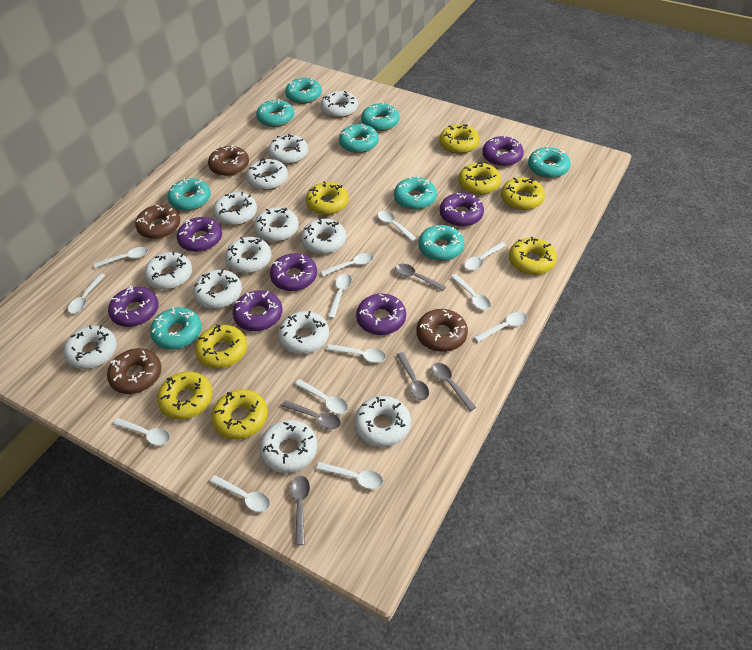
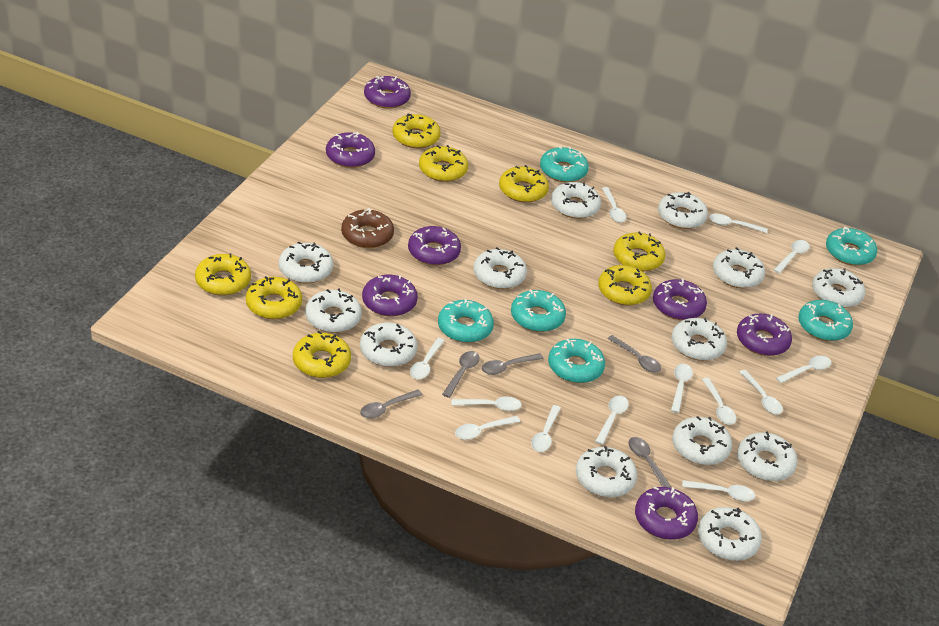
brown donut: [107,348,162,394] [135,205,180,239] [208,145,249,176] [417,309,468,352] = 4 -> [341,208,394,248] = 1
turquoise donut: [150,307,202,350] [167,178,211,211] [256,99,294,127] [285,78,322,104] [339,124,379,153] [361,102,400,131] [394,176,437,210] [418,225,465,261] [528,146,571,178] = 9 -> [438,299,494,343] [511,289,566,332] [540,146,589,182] [548,339,605,383] [798,300,853,341] [826,226,877,266] = 6

